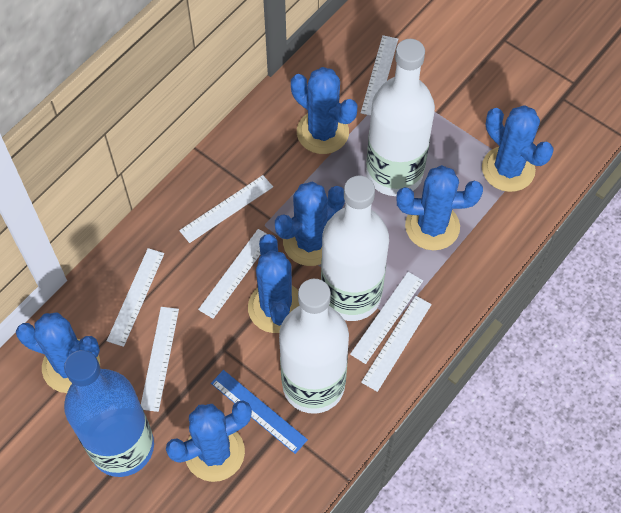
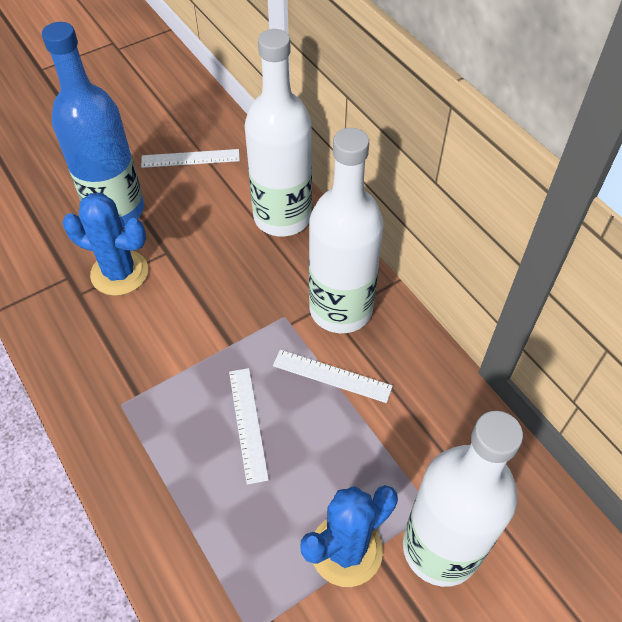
blue cactus: [16,312,100,393] [166,400,252,482] [248,234,300,333] [275,181,345,266] [291,67,357,154] [397,165,483,250] [482,105,554,192] = 7 -> [63,193,148,296] [301,485,398,587] = 2
blue ruler: [211,370,308,454] = 1 -> none = 0
white ruler: [107,248,164,347] [141,307,179,412] [179,175,273,243] [198,229,267,319] [350,272,423,364] [361,35,398,116] [361,296,432,392] = 7 -> [141,149,240,168] [229,368,269,485] [273,350,393,403] = 3

